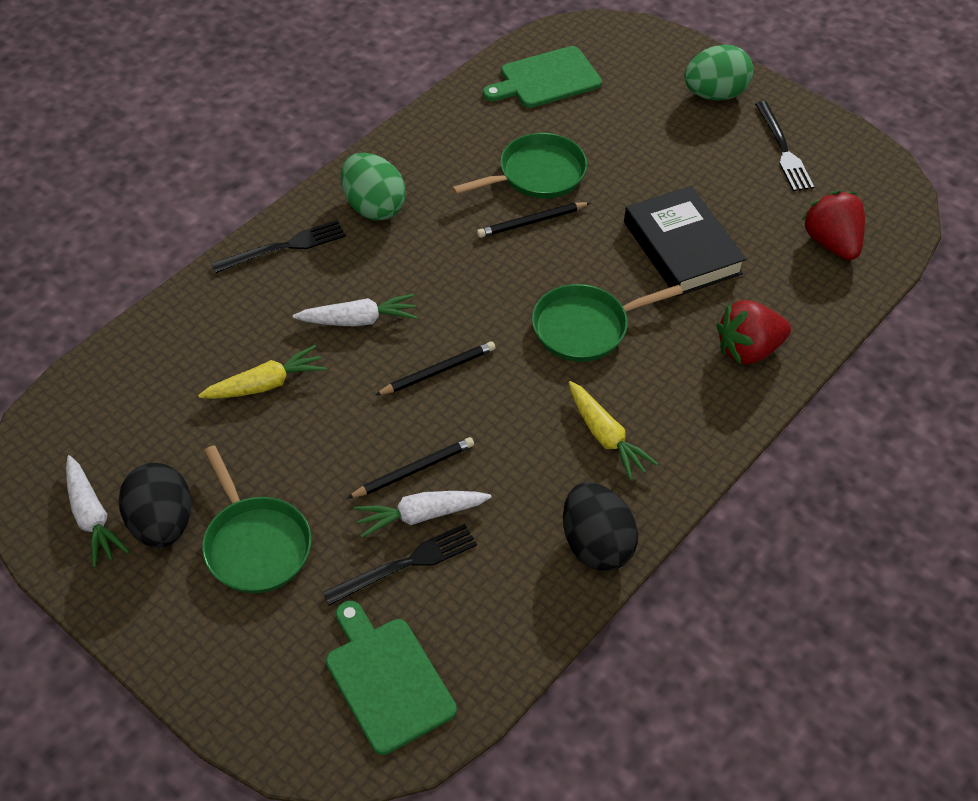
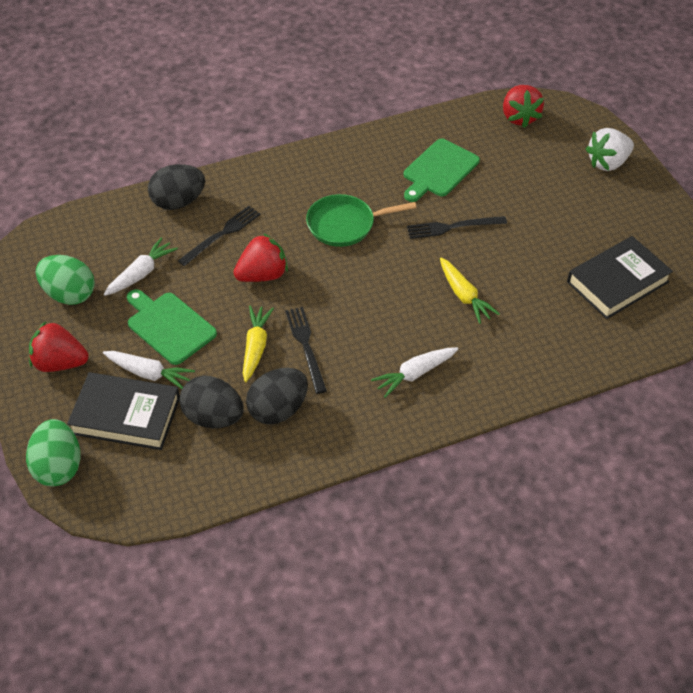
black book: [624,186,747,297] = 1 -> [67,372,180,450] [567,236,673,319] = 2
black egg: [118,463,192,548] [563,482,638,571] = 2 -> [148,164,205,210] [179,376,243,428] [246,368,308,425] = 3
black pencil: [347,437,474,498] [375,341,495,395] [477,202,591,238] = 3 -> none = 0
green pan: [202,445,312,593] [452,133,587,199] [532,284,683,362] = 3 -> [306,194,417,247] = 1
red strawberry: [717,300,791,365] [801,191,865,260] = 2 -> [29,321,89,372] [233,233,288,282] [503,85,544,128] = 3
white strawberry: none = 0 -> [586,128,634,171] = 1

